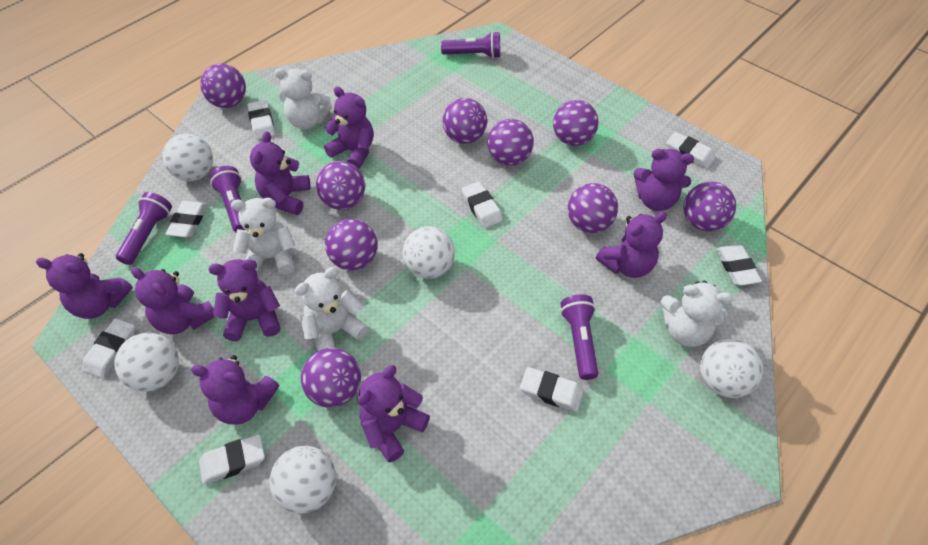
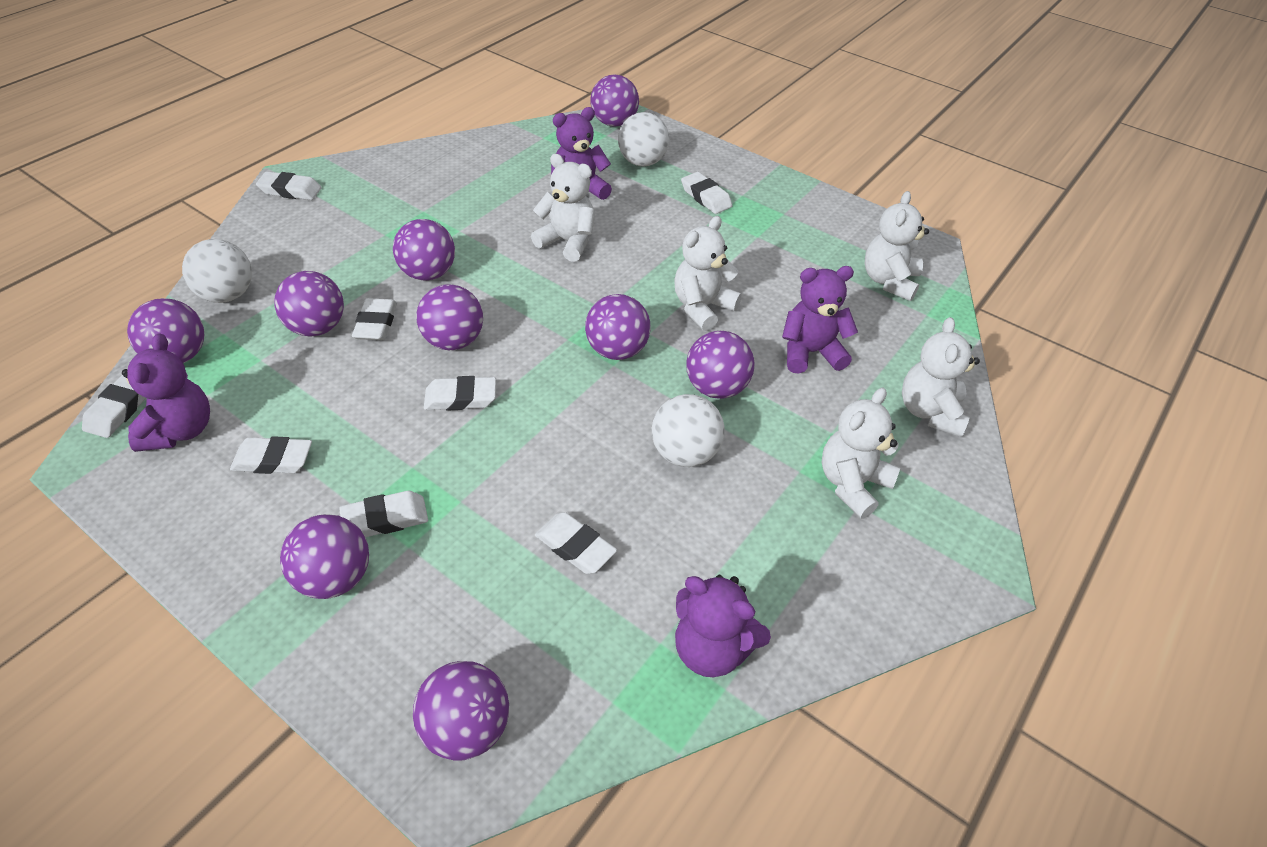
purple flashlight: [116,192,172,265] [210,166,245,232] [441,31,500,59] [560,294,599,380] = 4 -> none = 0
purple teddy bear: [36,253,133,319] [131,267,214,334] [191,355,279,425] [209,259,280,341] [250,131,310,215] [324,86,374,169] [357,365,430,463] [596,212,667,278] [633,149,694,211] = 9 -> [122,333,210,452] [551,107,612,200] [675,575,771,677] [782,266,858,374] = 4
white ball: [114,333,179,392] [163,134,213,181] [269,446,336,514] [403,227,455,279] [700,339,763,398] = 5 -> [182,239,252,303] [618,112,669,166] [652,394,724,467] = 3
white teddy bear: [231,198,295,275] [275,68,332,129] [295,267,369,352] [660,281,733,347] = 4 -> [531,154,595,262] [674,216,742,331] [822,388,900,519] [865,191,929,301] [902,317,980,437] = 5

